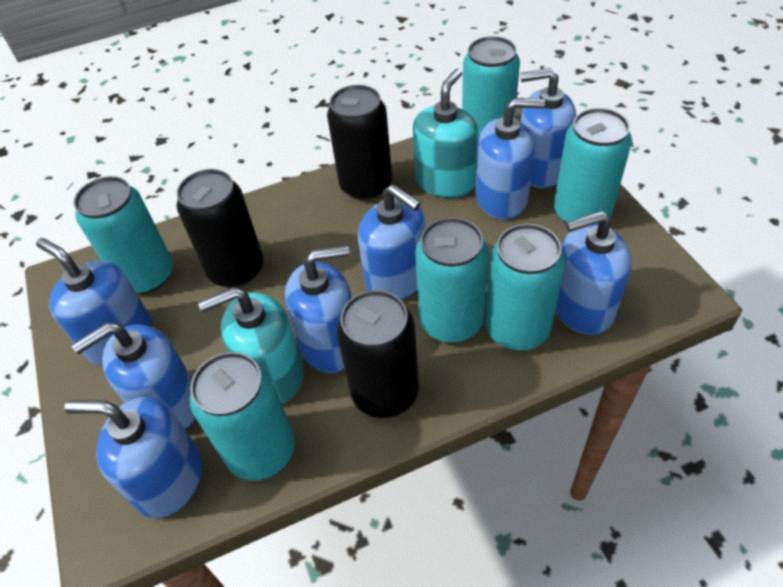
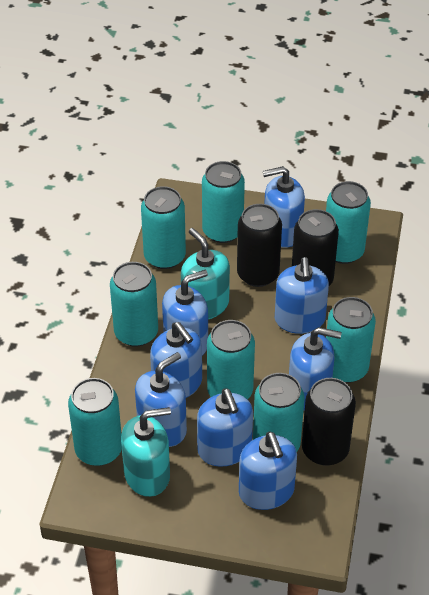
turquoise can: [74,176,173,294] [190,352,295,481] [415,217,488,343] [462,36,520,139] [485,224,565,350] [554,108,632,224] = 6 -> [68,378,122,466] [110,262,158,347] [141,186,186,269] [202,161,245,243] [207,320,255,400] [253,373,305,452] [326,181,371,264] [326,297,376,383] = 8

